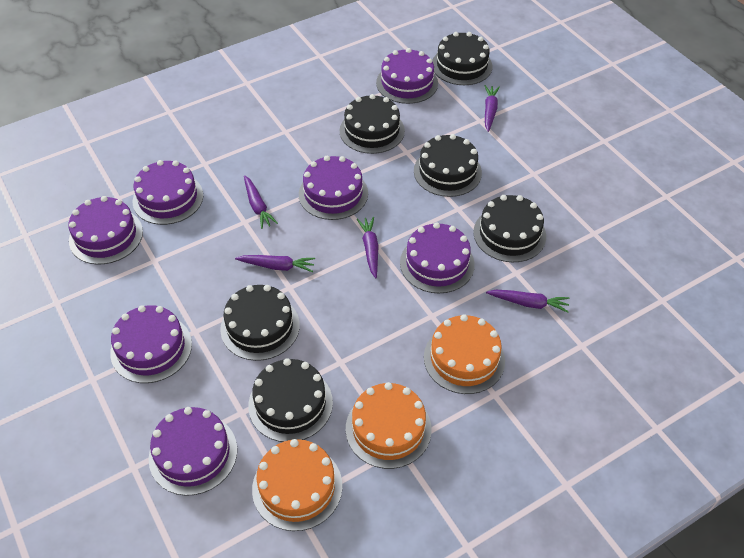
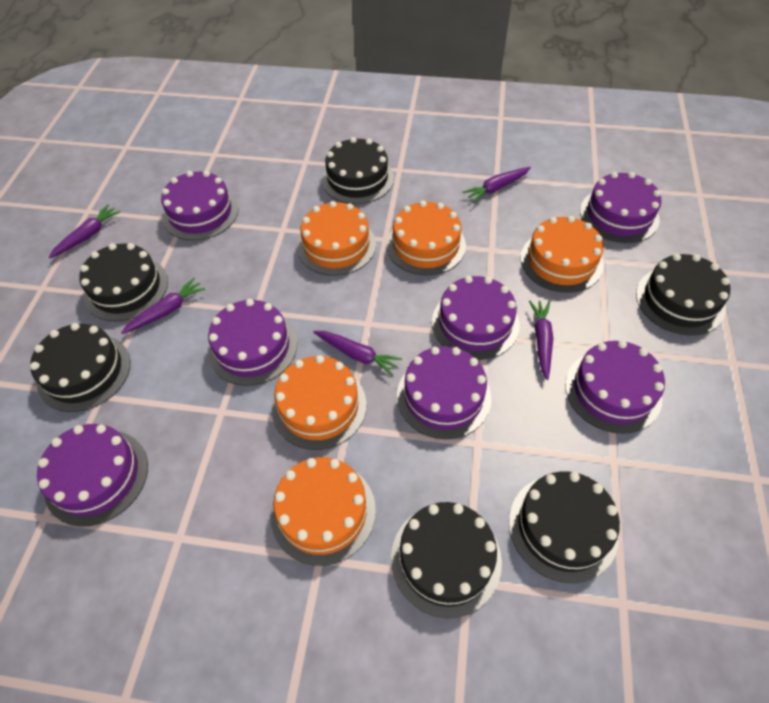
orange cake: [252,439,342,531] [346,382,432,469] [424,314,505,394] = 3 -> [270,457,376,566] [272,355,367,450] [297,201,376,276] [387,200,466,275] [521,216,604,293] = 5

